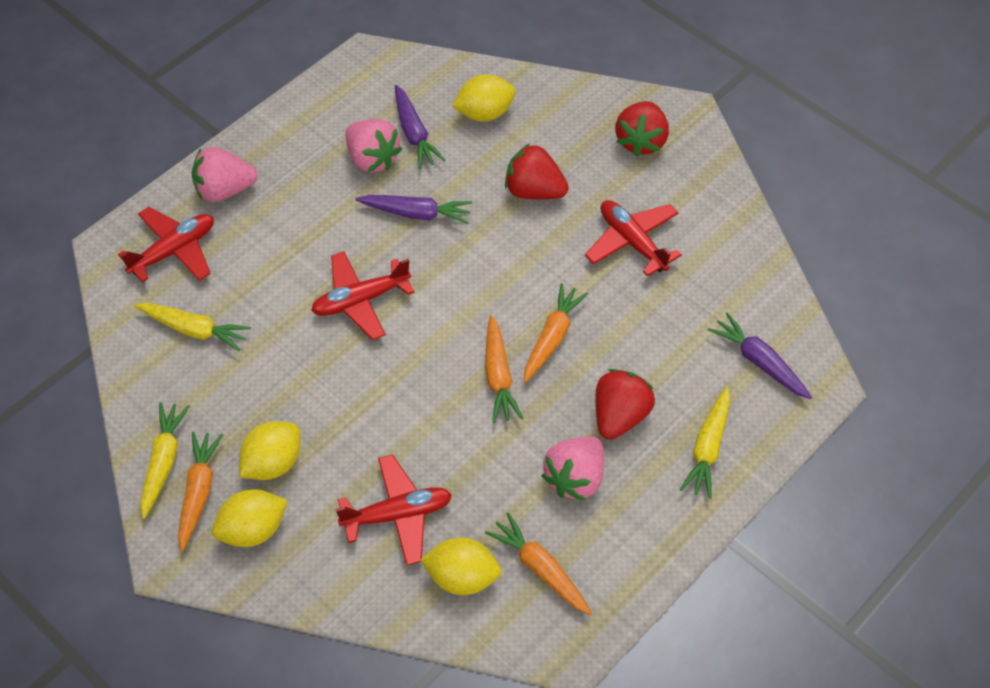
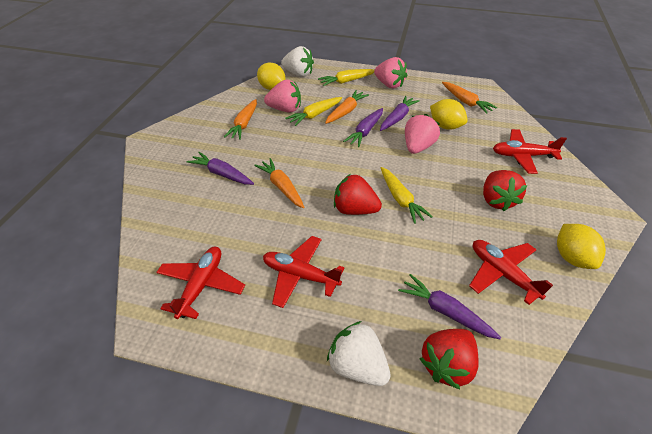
purple carrot: [355,195,472,224] [395,85,446,169] [708,312,812,399] = 3 -> [187,152,254,185] [343,108,383,147] [380,96,420,131] [398,274,502,340] = 4
white strawberry: none = 0 -> [281,46,314,77] [327,321,391,386] = 2
yellow lemon: [212,489,288,547] [239,421,300,480] [420,537,501,595] [452,74,516,122] = 4 -> [257,62,286,90] [430,99,468,130] [557,224,606,269] = 3

